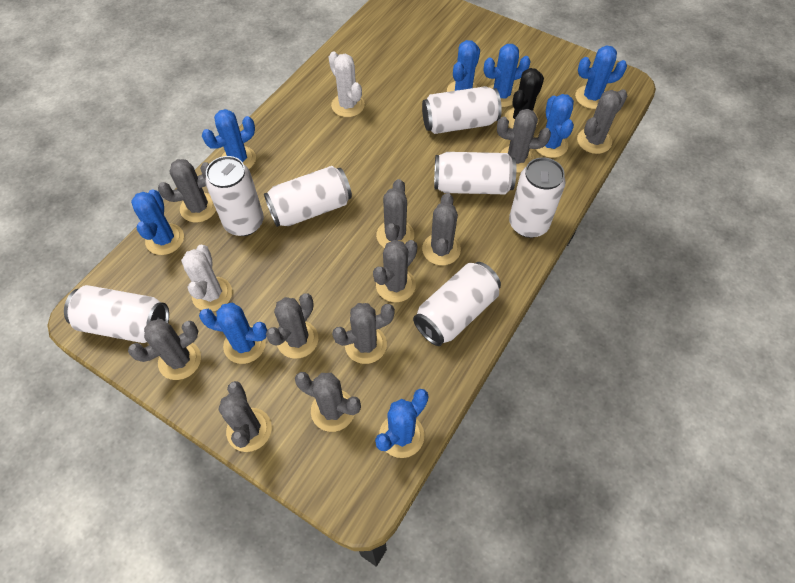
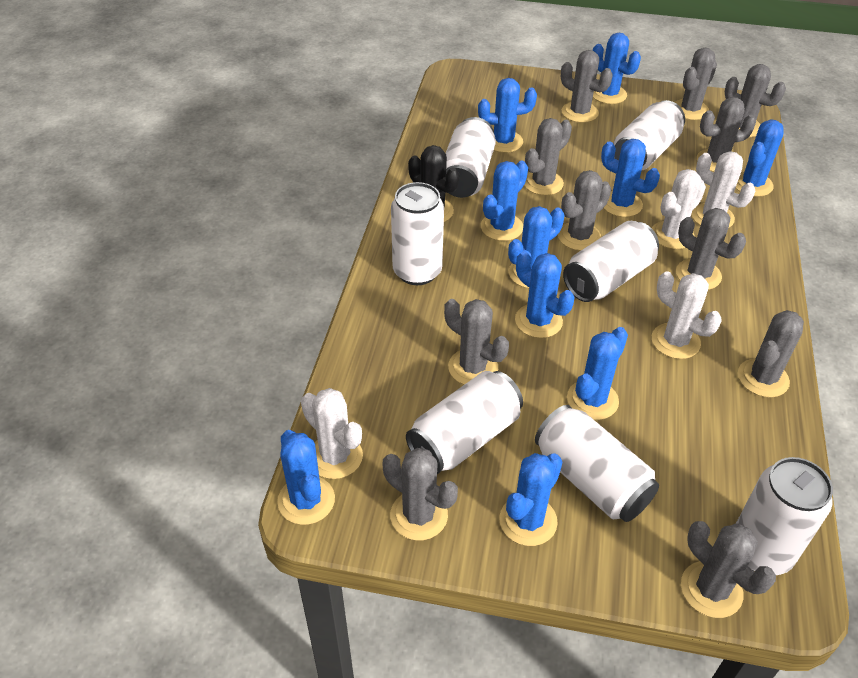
blue cactus: [131,190,184,255] [199,302,267,364] [202,109,256,169] [375,389,429,458] [447,40,480,92] [484,44,531,107] [535,94,574,158] [575,45,627,109] = 8 -> [278,430,335,525] [478,78,537,153] [481,161,528,241] [499,453,562,546] [508,206,564,288] [515,251,575,338] [567,327,628,420] [593,33,641,104] [601,139,660,217] [736,120,784,197] = 10
white cactus: [181,245,232,311] [329,51,365,117] = 2 -> [301,388,363,479] [652,169,706,249] [652,271,722,359] [692,151,755,227] = 4

